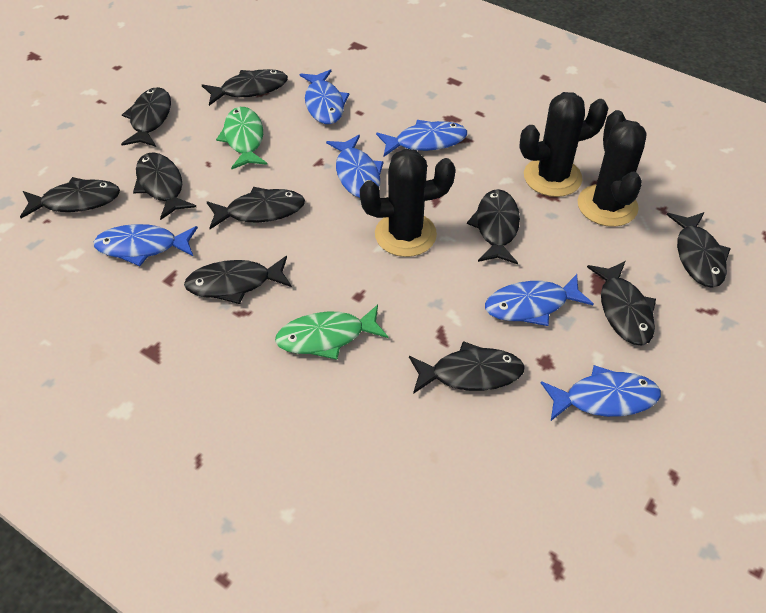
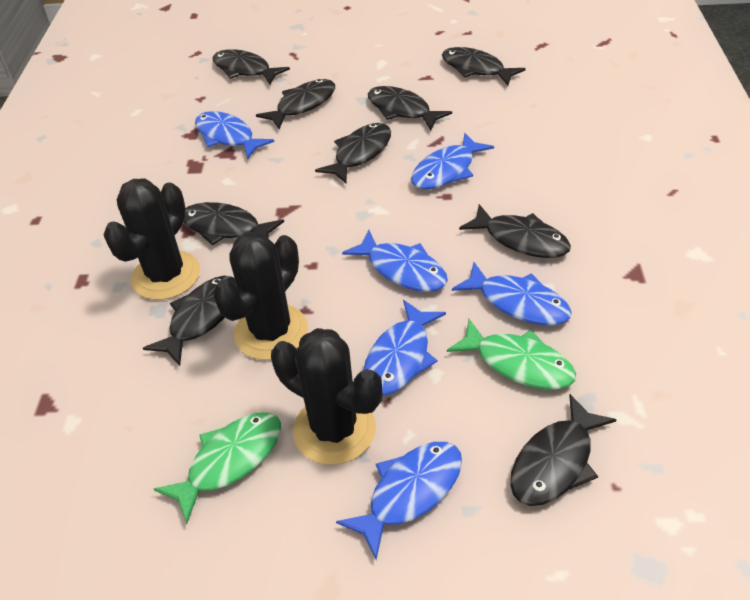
black fish: [20,177,120,218] [121,87,171,147] [133,152,196,220] [184,256,292,304] [202,69,288,106] [206,187,305,229] [409,341,525,394] [467,189,520,264] [587,261,656,345] [666,212,731,288] = 10 -> [143,276,236,366] [183,202,284,245] [212,49,290,84] [256,79,335,129] [315,123,391,183] [368,86,452,130] [442,47,526,85] [459,204,571,258] [510,394,617,506] = 9

